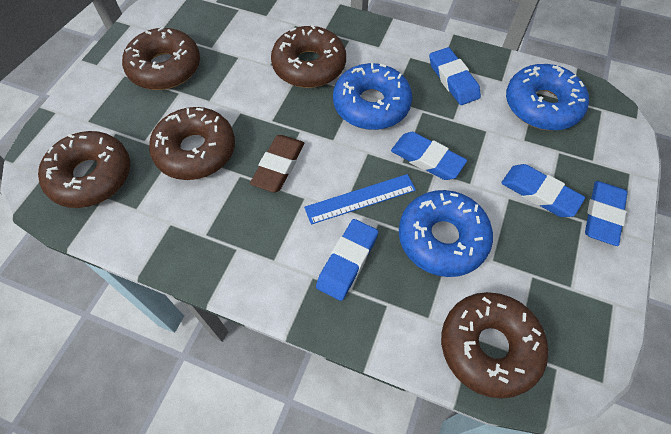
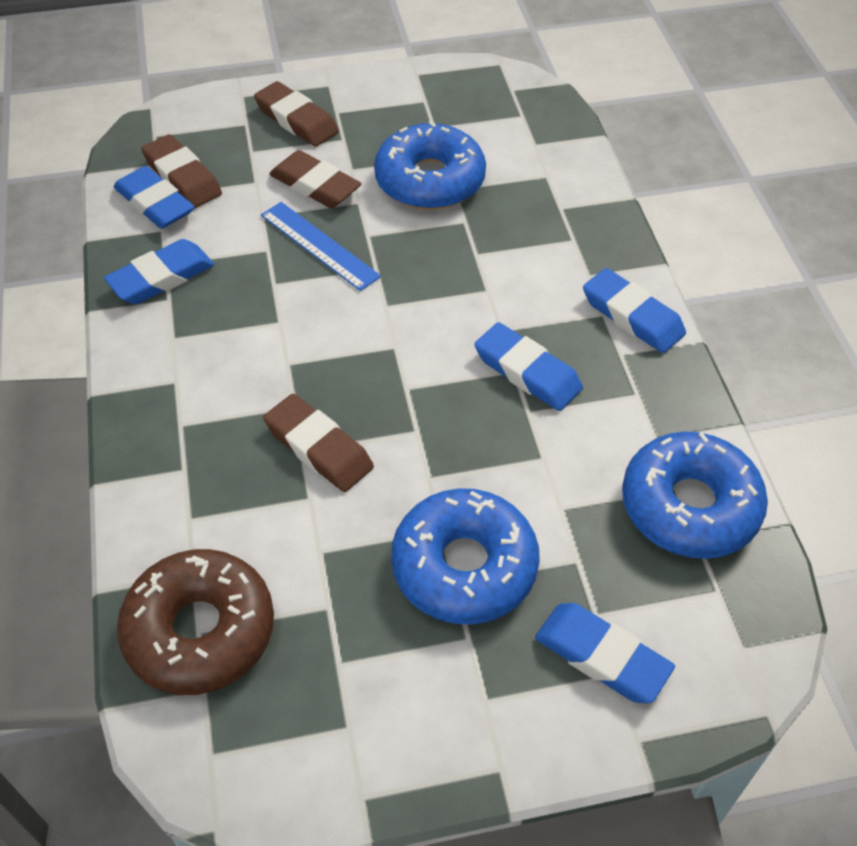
brown donut: [38,131,130,208] [122,27,200,90] [149,107,235,180] [271,24,346,88] [441,292,549,399] = 5 -> [117,549,274,695] = 1
brown eraser: [250,135,304,192] = 1 -> [141,134,222,208] [254,81,339,147] [263,394,374,492] [269,150,362,208] = 4

